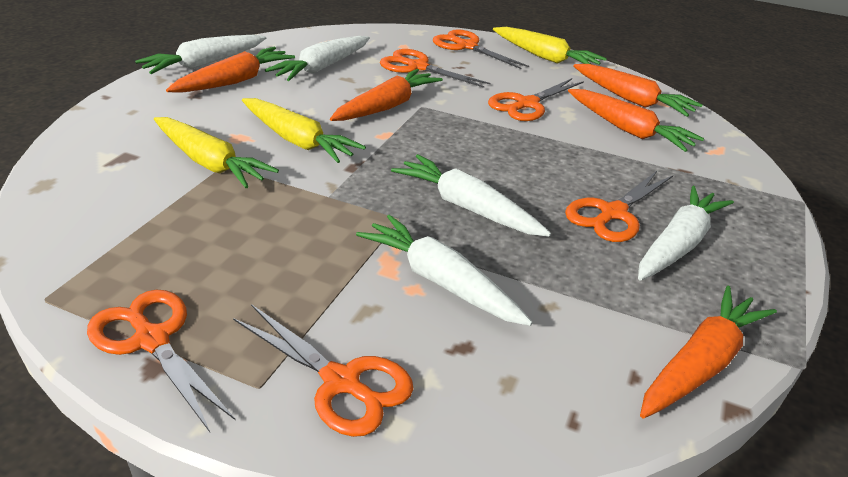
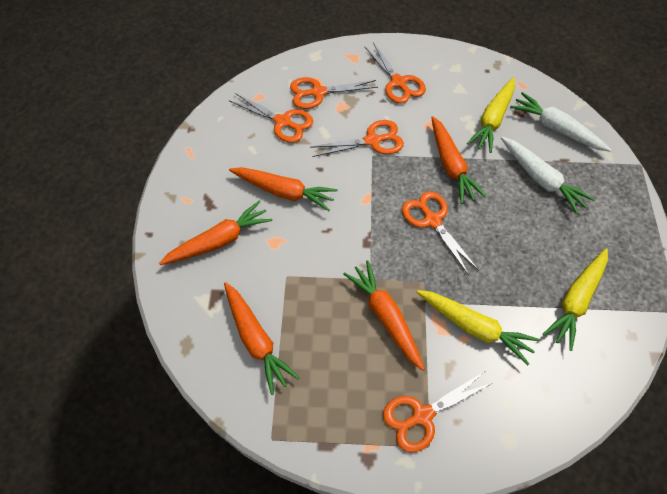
white carrot: [135,35,266,74] [265,36,370,81] [356,215,533,326] [391,154,551,237] [638,186,734,281] = 5 -> [501,137,595,214] [510,92,611,152] = 2

